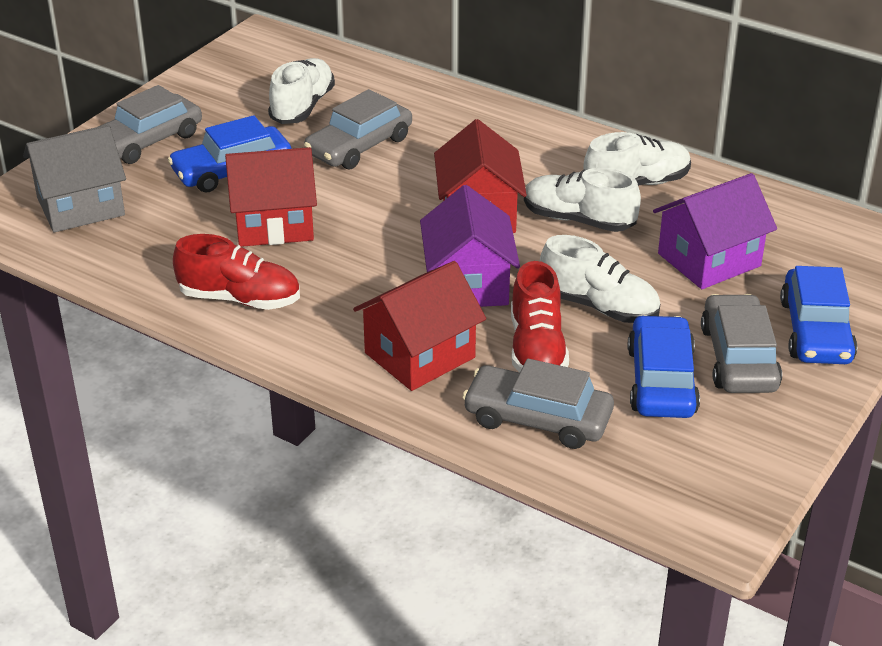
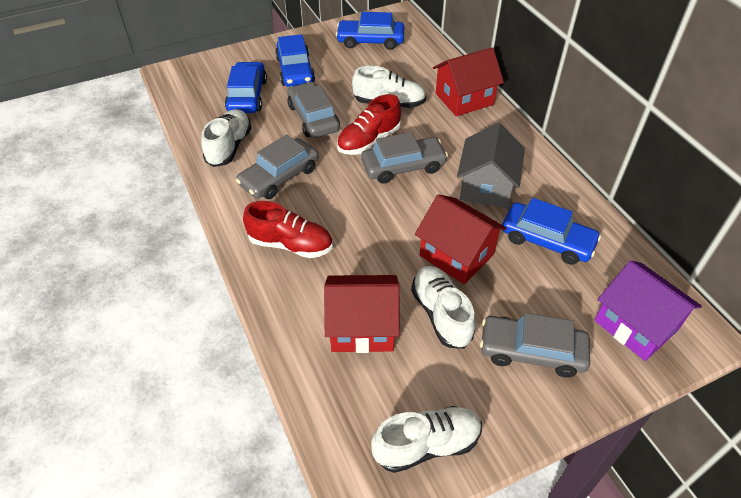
blue car: [168,115,291,192] [627,315,700,418] [780,266,857,364] = 3 -> [225,62,267,113] [275,34,315,87] [336,12,404,50] [502,198,601,265] = 4
purple house: [420,185,520,307] [653,173,777,289] = 2 -> [594,260,702,361] = 1

